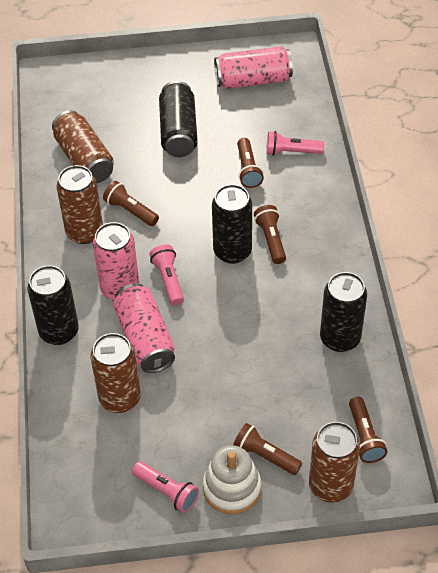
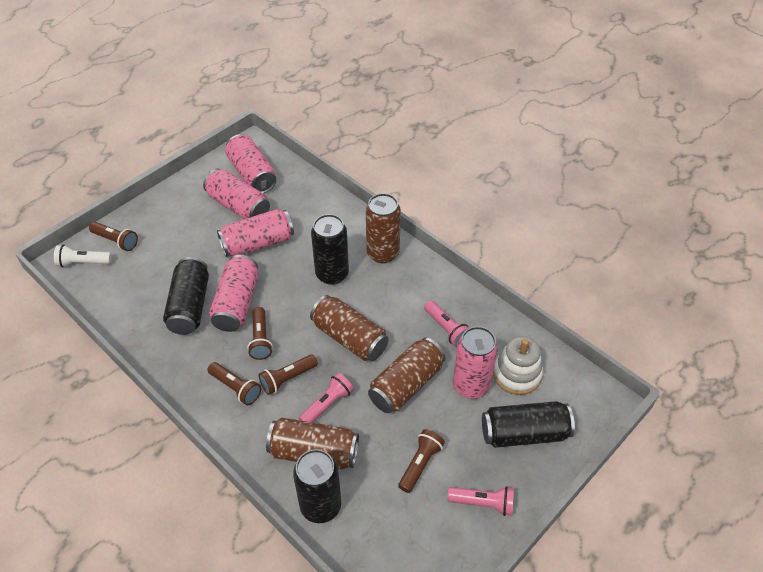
pink can: [93,222,139,301] [113,283,175,373] [214,46,293,89] = 3 -> [203,168,270,219] [209,255,258,332] [217,208,294,257] [225,134,276,193] [453,326,498,399] = 5
white flashlight: none = 0 -> [54,245,112,267] = 1

